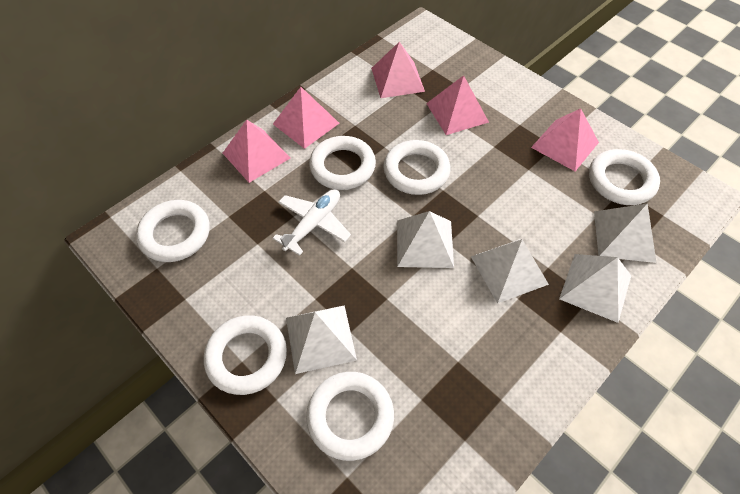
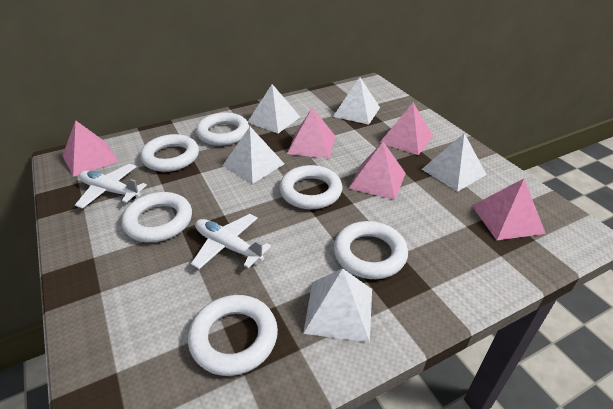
white plane: [273,189,351,256] = 1 -> [75,164,147,209] [191,214,271,269] = 2

